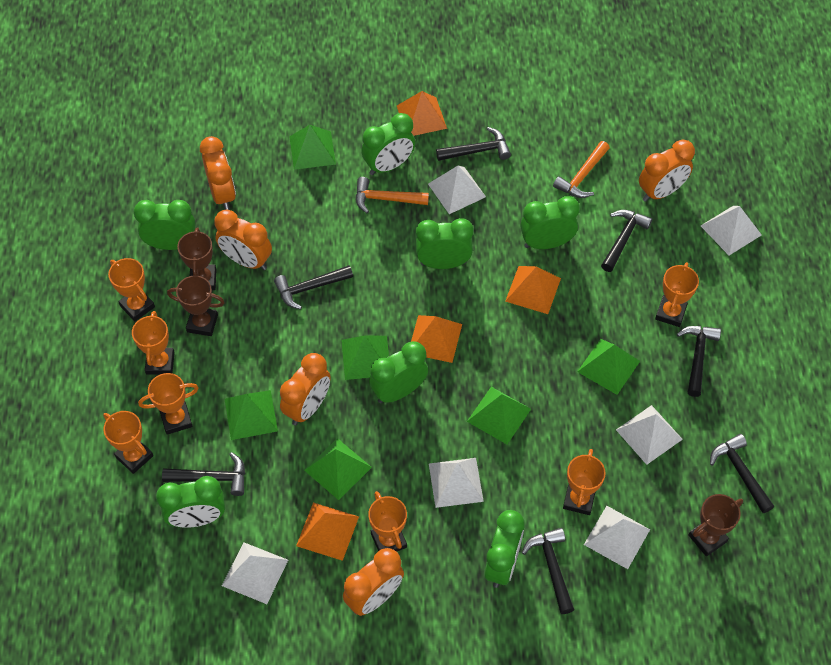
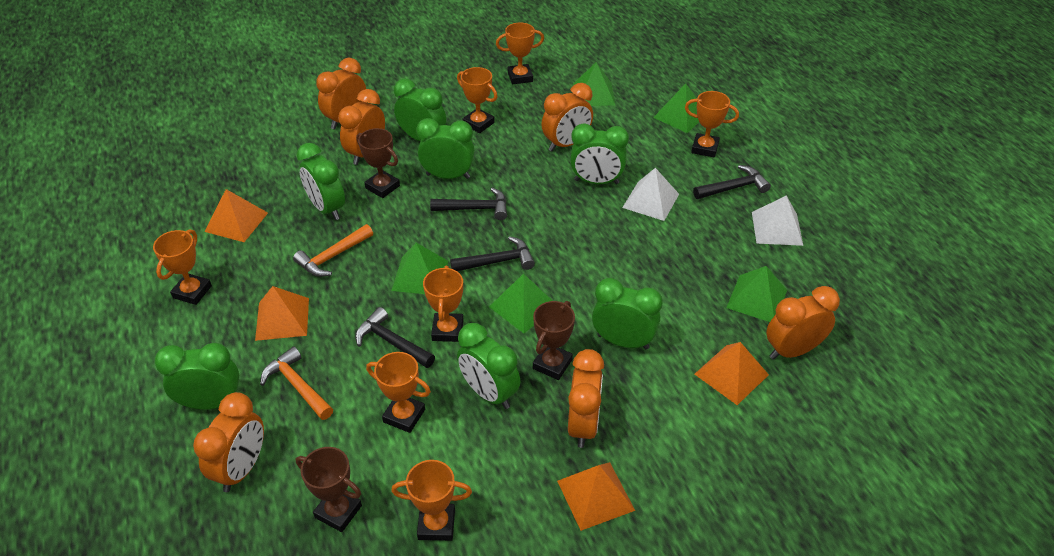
black hammer: [162,452,245,496] [274,265,353,310] [436,127,511,161] [522,528,574,614] [601,210,652,272] [677,326,721,397] [710,434,774,513] = 7 -> [355,307,435,368] [430,188,507,220] [450,236,535,271] [693,165,771,199] = 4
green pyramid: [225,390,278,440] [289,125,336,170] [304,438,372,500] [341,335,389,380] [467,387,531,444] [577,339,640,395] = 6 -> [391,243,448,294] [489,273,552,333] [573,62,615,106] [653,83,699,133] [726,266,787,322] = 5
orange clock: [200,136,236,210] [214,209,272,270] [280,353,331,425] [343,548,404,616] [639,139,695,202] = 5 -> [193,392,264,492] [316,58,366,130] [338,89,385,165] [541,83,593,151] [568,349,604,448] [766,286,840,360] = 6
white pyramid: [222,542,288,604] [428,165,486,214] [429,458,484,508] [584,506,650,569] [616,405,683,465] [701,206,762,255] = 6 -> [622,168,679,221] [752,195,803,246] = 2

